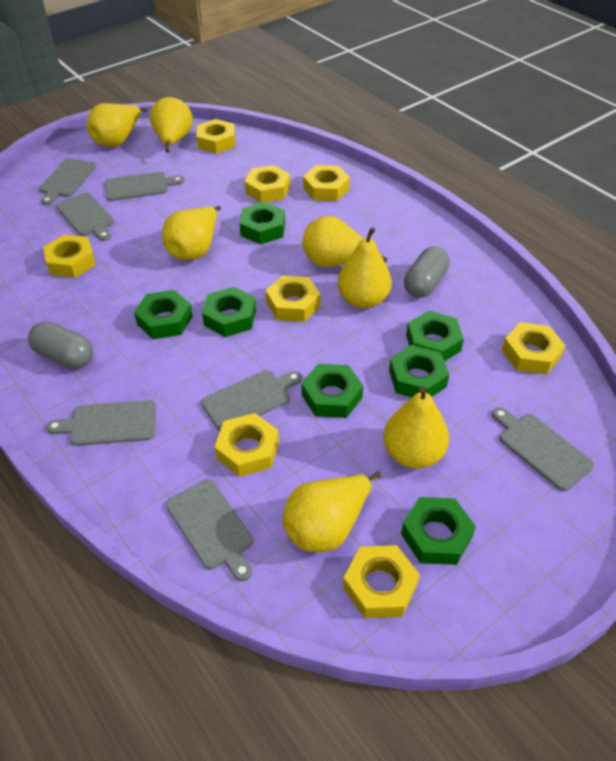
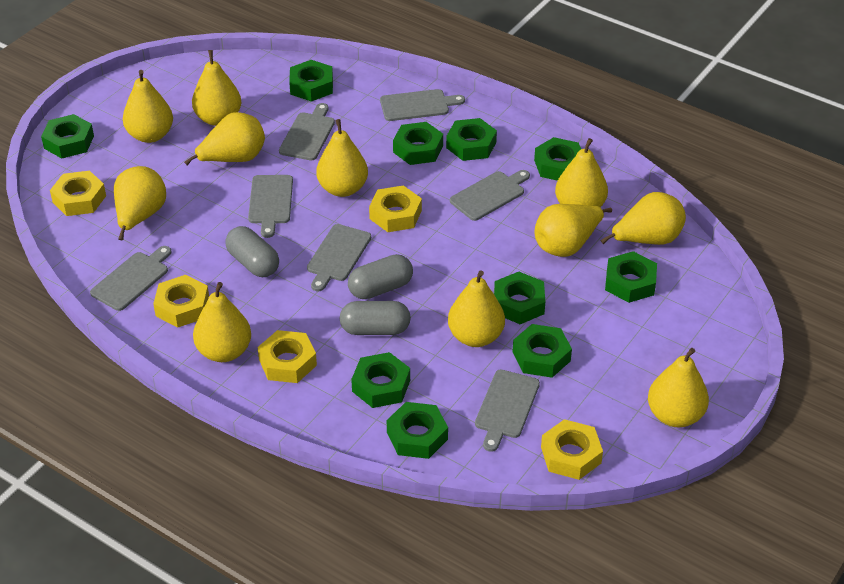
green nut: [134,290,193,339] [202,287,256,337] [239,202,285,244] [301,364,363,418] [389,345,449,398] [401,497,476,565] [406,311,464,361] = 7 -> [41,114,94,159] [289,60,333,102] [351,352,410,408] [387,402,448,459] [393,122,443,165] [446,118,497,161] [494,272,545,324] [513,324,572,378] [534,137,581,181] [605,251,657,303] = 10
grey capsule: [28,321,93,369] [404,246,450,298] = 2 -> [225,226,279,277] [340,301,411,335] [348,254,413,299] = 3
yellow nut: [43,234,96,278] [196,119,235,154] [215,413,279,477] [244,165,290,203] [266,276,321,322] [303,165,350,201] [343,545,420,618] [502,322,566,375] = 8 -> [50,171,106,216] [153,275,209,328] [257,330,317,383] [369,185,422,232] [541,419,603,480] = 5
yellow pear: [87,103,148,147] [150,97,193,153] [162,206,221,260] [283,471,381,552] [302,216,388,267] [338,227,391,309] [383,386,449,469] = 7 -> [114,166,166,240] [123,70,173,143] [184,112,265,166] [192,50,241,126] [193,282,251,362] [316,119,368,197] [448,270,505,347] [534,204,612,257] [555,138,608,207] [600,192,686,245] [648,348,709,427] = 11

